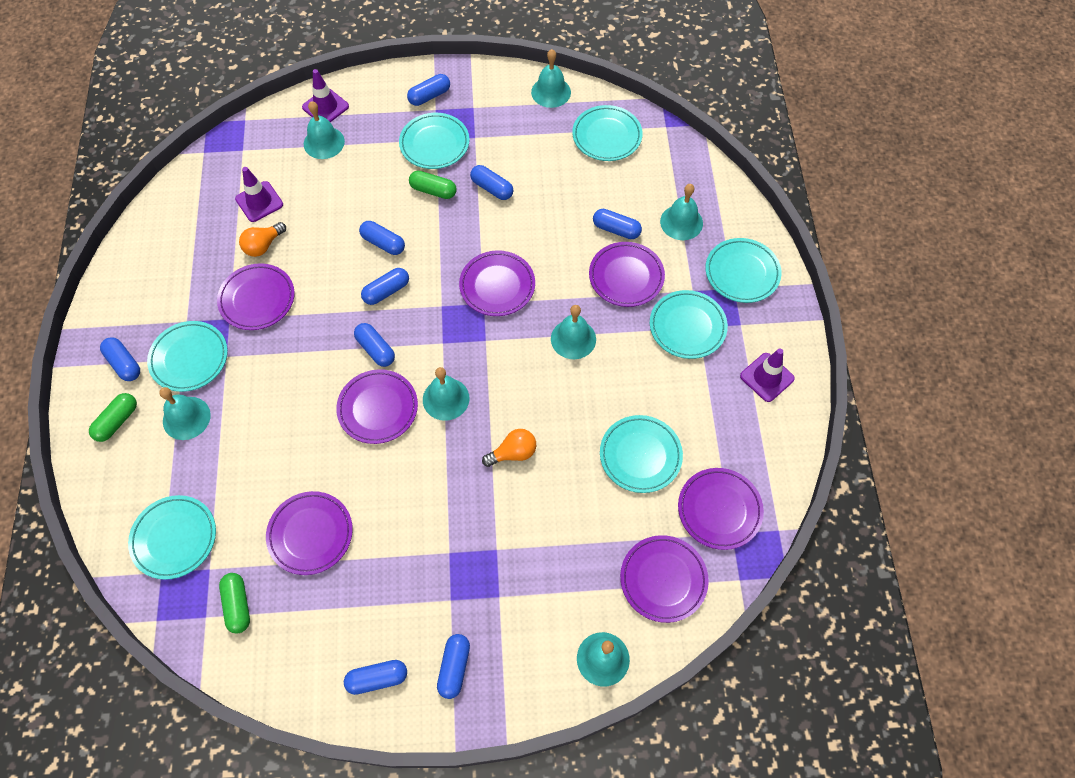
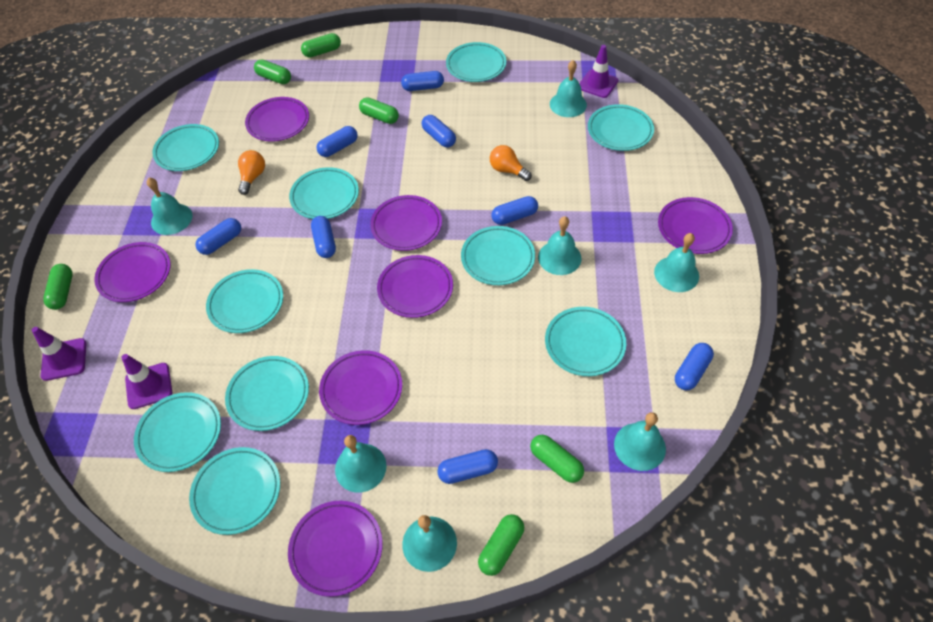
blue capsule: [100,337,140,381] [344,660,407,695] [354,323,395,367] [359,221,405,255] [361,268,409,305] [407,74,450,106] [437,634,470,699] [470,165,514,200] [593,209,642,239] = 9 -> [195,218,241,255] [311,216,336,258] [316,126,358,157] [401,71,444,91] [422,115,456,148] [437,449,498,484] [491,196,538,225] [675,343,714,390] = 8
green capsule: [89,393,137,442] [219,573,250,634] [409,171,457,199] = 3 -> [43,264,73,310] [254,59,291,84] [301,33,341,58] [359,97,399,124] [478,514,524,576] [530,435,584,483] = 6
turquoise plate: [128,495,216,580] [147,321,228,392] [399,113,469,169] [572,105,643,161] [600,415,683,493] [650,290,728,359] [705,238,782,303] = 7 -> [134,392,221,472] [152,124,219,171] [189,447,280,535] [206,269,283,333] [225,356,309,431] [289,167,359,219] [446,42,506,82] [461,226,535,285] [545,307,626,376] [588,104,654,151] = 10

